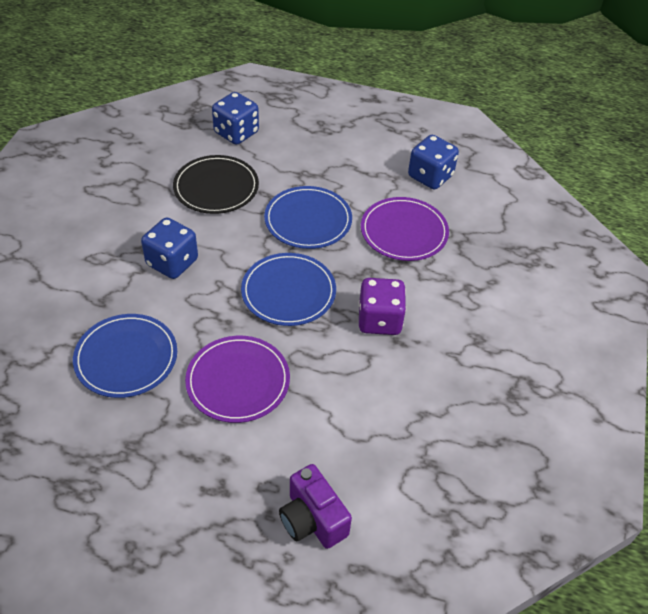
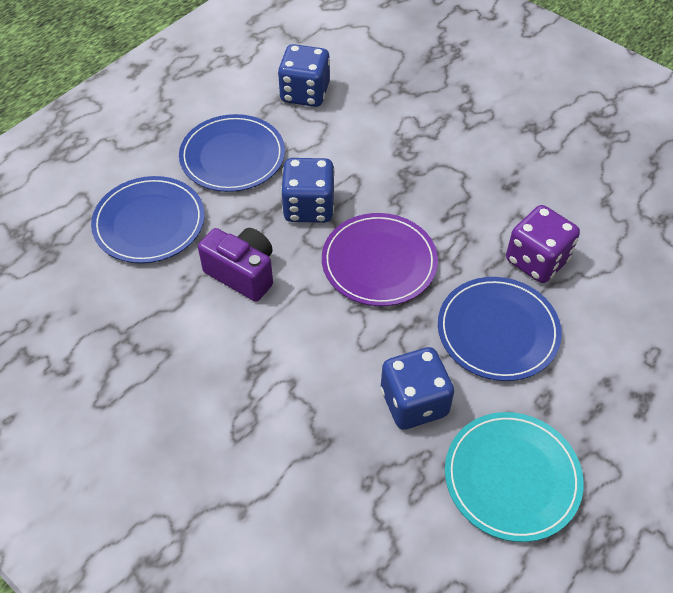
black plate: [173,155,259,214] = 1 -> none = 0
purple plate: [185,336,290,423] [361,197,449,261] = 2 -> [322,213,438,306] = 1
turquoise plate: none = 0 -> [445,412,584,542] = 1

